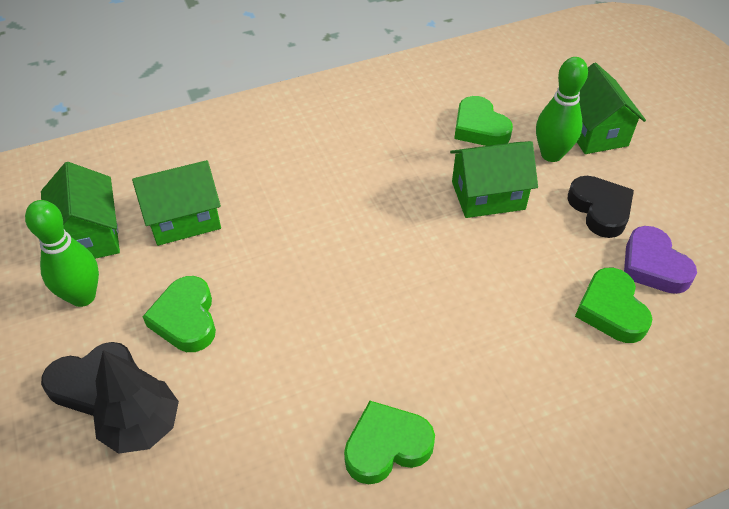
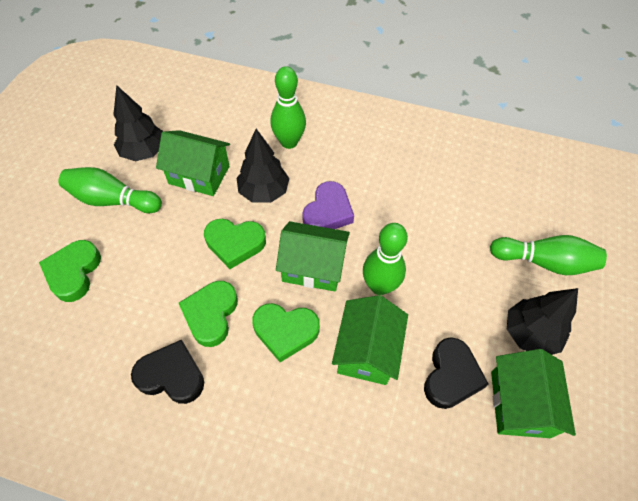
black tree: [93,350,179,454] = 1 -> [113,85,164,161] [237,129,290,203] [507,288,578,355] = 3
green bowling pin: [25,200,99,307] [536,57,588,162] = 2 -> [59,167,162,213] [270,66,306,149] [363,223,408,295] [490,235,607,275] = 4

